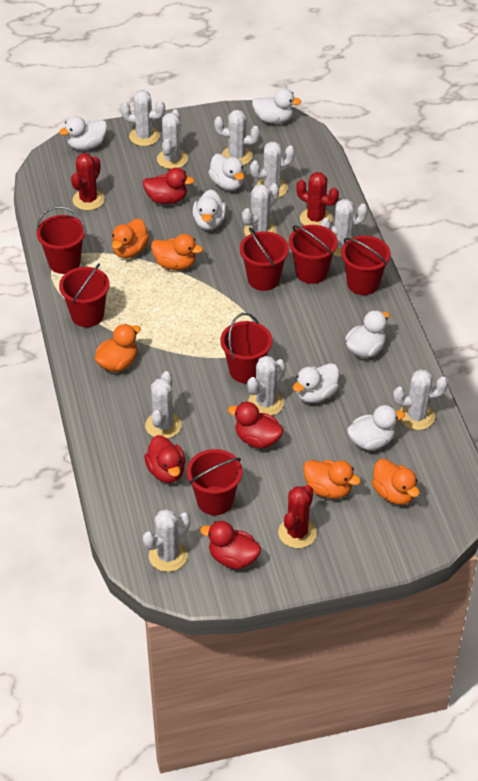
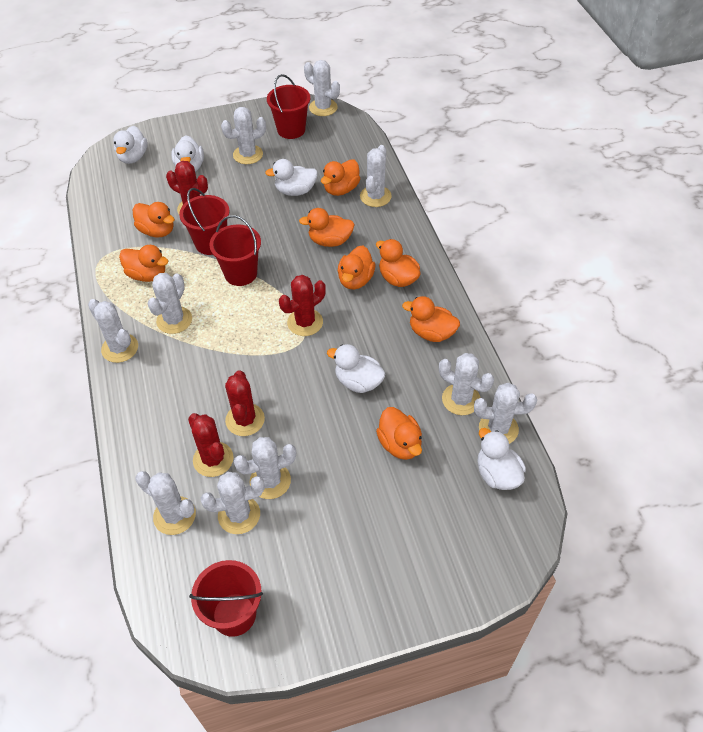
orange duck: [95,324,141,372] [112,219,149,258] [151,234,203,270] [303,460,361,499] [372,459,420,505] = 5 -> [119,245,168,282] [133,202,175,237] [299,208,355,247] [321,159,360,196] [338,246,376,289] [376,239,421,287] [376,407,422,460] [402,296,460,342] = 8
red bucket: [36,206,86,274] [59,263,110,327] [187,449,243,515] [220,313,272,383] [240,227,289,291] [289,225,338,284] [341,236,391,295] = 7 -> [179,188,230,255] [189,560,263,637] [209,215,261,286] [267,74,310,139] = 4
red cactus: [71,153,105,210] [278,485,317,548] [296,172,339,226] = 3 -> [166,161,208,214] [188,413,234,477] [225,370,265,436] [279,275,326,336] = 4
red duck: [143,168,194,204] [144,435,185,483] [200,521,261,569] [228,402,284,448] = 4 -> none = 0
white duck: [59,116,107,150] [192,189,227,230] [208,154,244,191] [252,88,301,124] [293,363,339,403] [345,310,390,358] [347,405,405,450] = 7 -> [113,126,148,164] [171,135,204,172] [265,159,318,196] [327,344,386,393] [478,428,526,490] = 5

